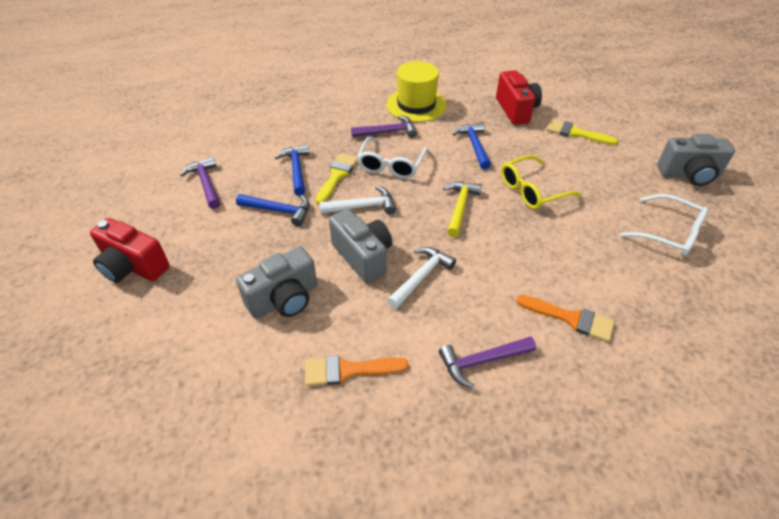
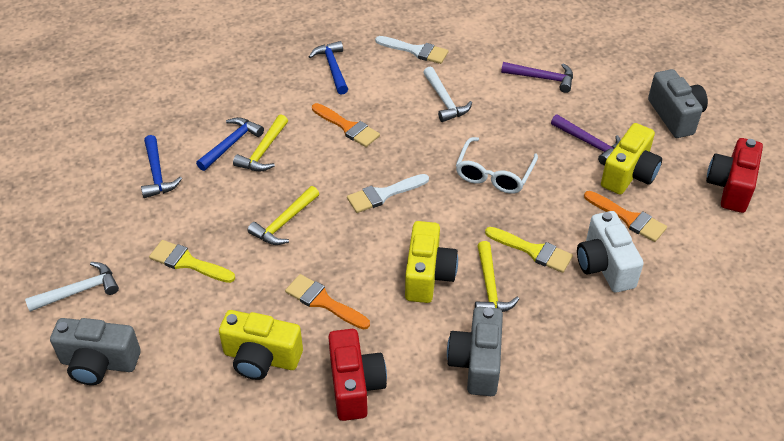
orange brush: [305,355,409,386] [516,295,614,342] = 2 -> [285,274,370,329] [312,103,380,147] [584,191,667,242] = 3
purple hammer: [180,156,220,209] [351,115,417,138] [439,336,536,388] = 3 -> [501,62,573,93] [551,114,621,165] = 2
white brush: none = 0 -> [347,174,429,213] [375,36,448,64] = 2
white camera: none = 0 -> [577,211,644,292] = 1
white glasses: [357,137,428,179] [621,194,708,256] = 2 -> [456,137,538,194] = 1
yellow camera: none = 0 -> [219,310,303,380] [405,221,458,303] [601,123,662,195] = 3
yellow glasses: [501,155,581,209] = 1 -> none = 0
yellow hammer: [443,182,482,237] = 1 -> [233,114,288,171] [248,186,319,245] [475,241,519,312] = 3
yellow hat: [387,61,446,122] = 1 -> none = 0

